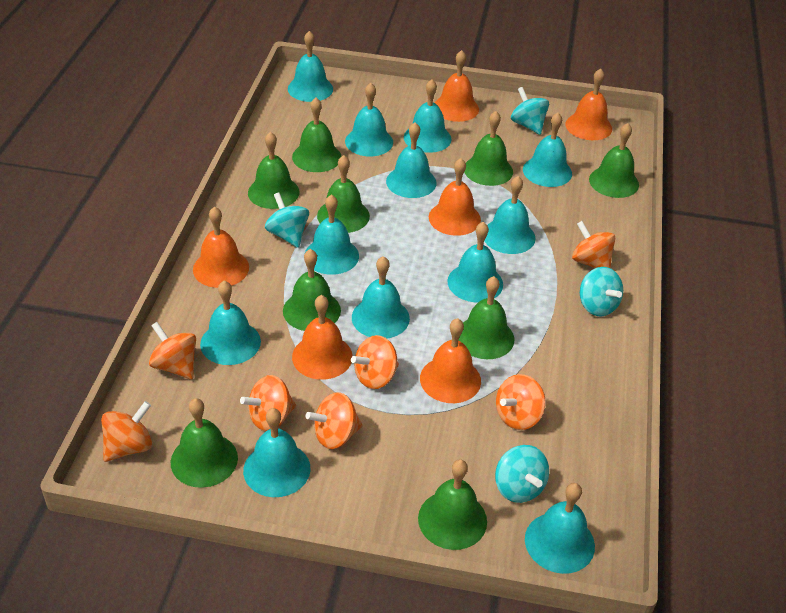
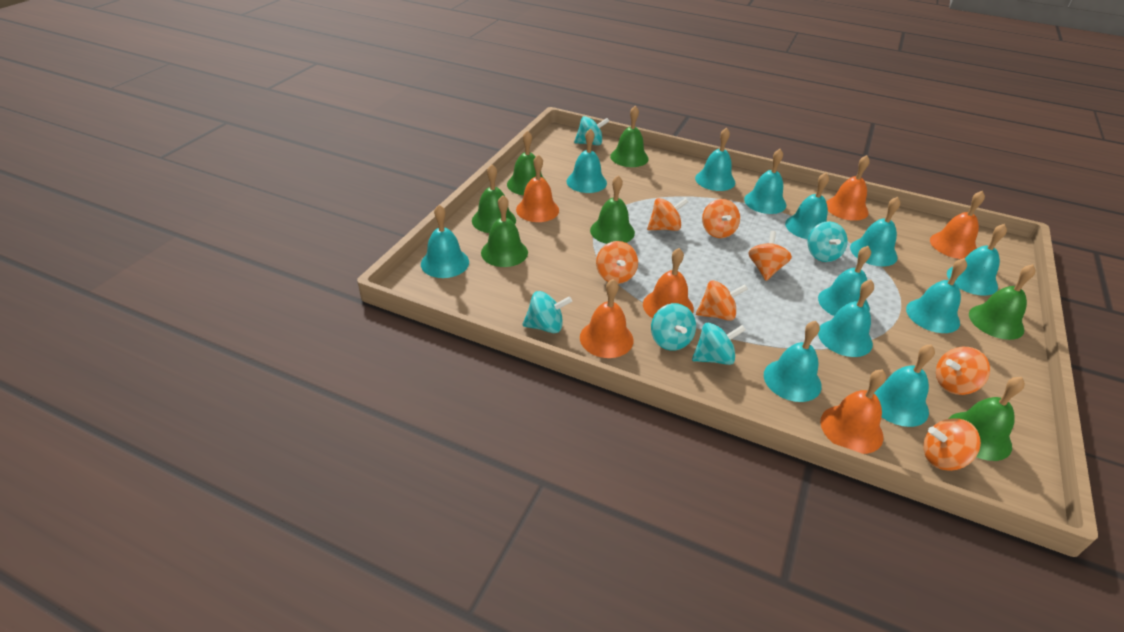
green bell: [171,398,238,488] [248,132,299,209] [283,249,341,331] [292,98,341,172] [317,155,370,233] [418,459,487,550] [458,276,514,359] [464,111,513,186] [589,123,639,198] = 9 -> [472,164,516,233] [481,195,528,267] [507,130,543,195] [590,175,635,244] [610,106,649,167] [948,377,1025,461] [969,264,1035,340] = 7
turquoise spinning top: [265,192,309,248] [495,445,549,503] [511,87,549,135] [580,267,623,316] = 4 -> [522,291,572,333] [574,116,609,145] [651,303,696,351] [692,323,745,365] [808,221,848,262] = 5

